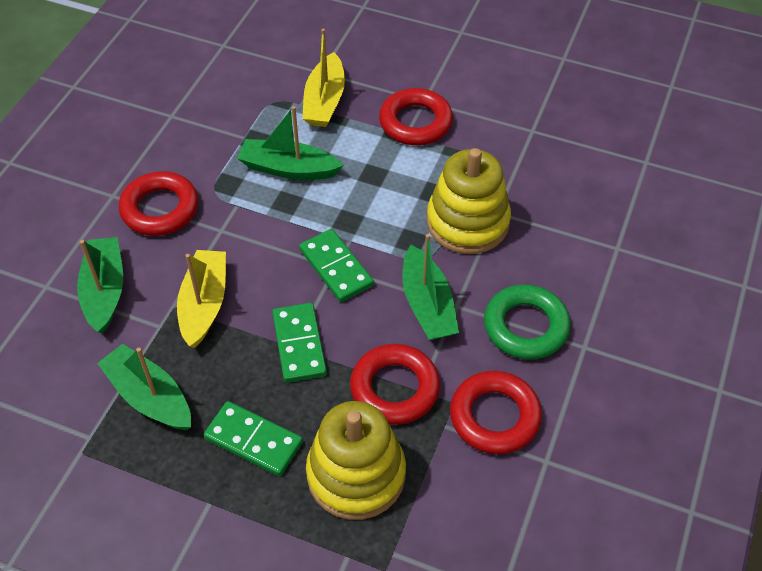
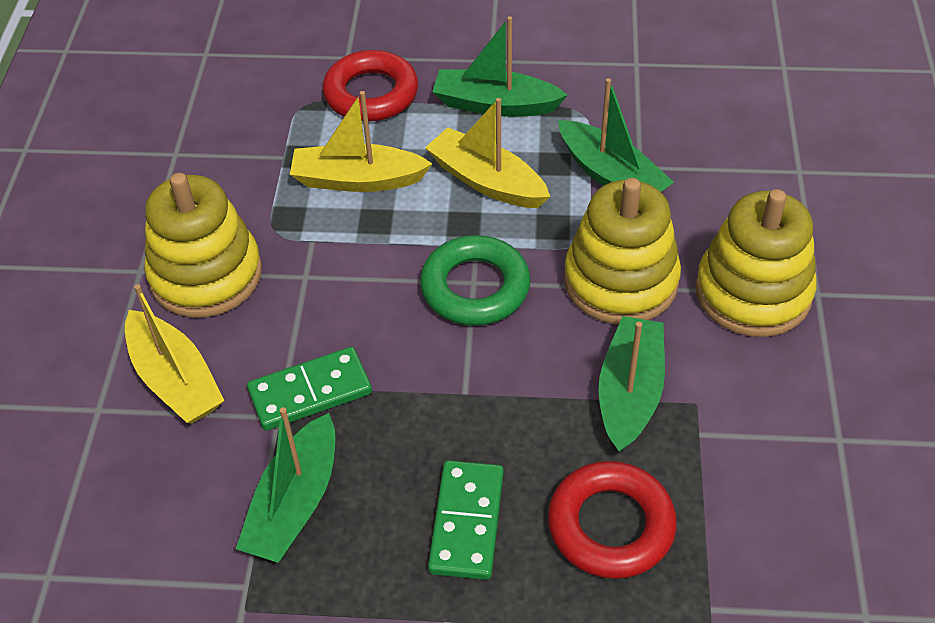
green domino: [204,401,303,476] [272,303,327,383] [299,229,374,302] = 3 -> [247,347,372,431] [428,460,504,580] = 2
red ring: [119,171,198,236] [350,344,440,425] [379,88,453,145] [450,371,542,454] = 4 -> [323,50,418,122] [548,461,677,579] = 2
yellow boat: [177,250,226,348] [302,28,345,127] = 2 -> [125,284,225,424] [290,91,433,192] [425,98,550,208] = 3
yellow stacking toy: [306,401,406,520] [427,148,511,254] = 2 -> [145,173,262,318] [564,178,681,324] [695,189,817,337] = 3

